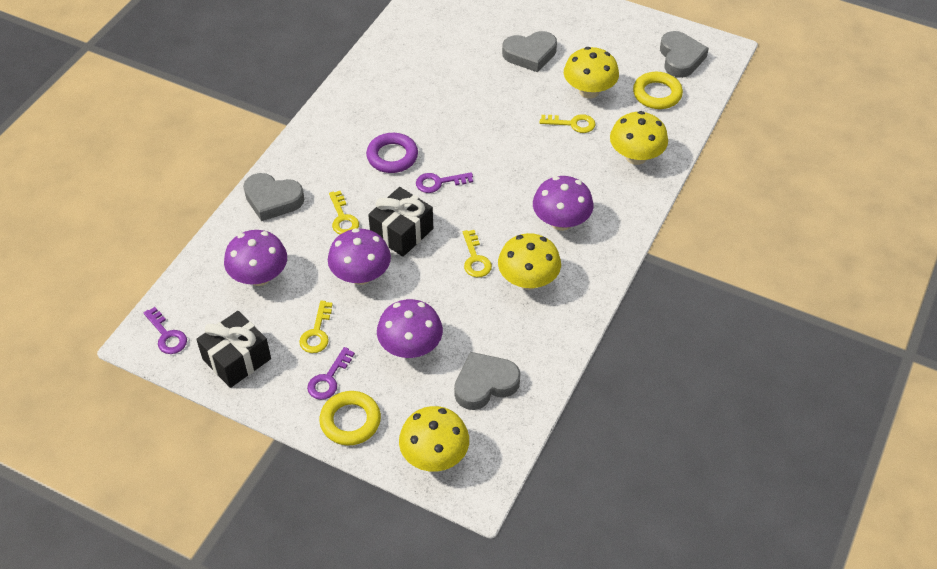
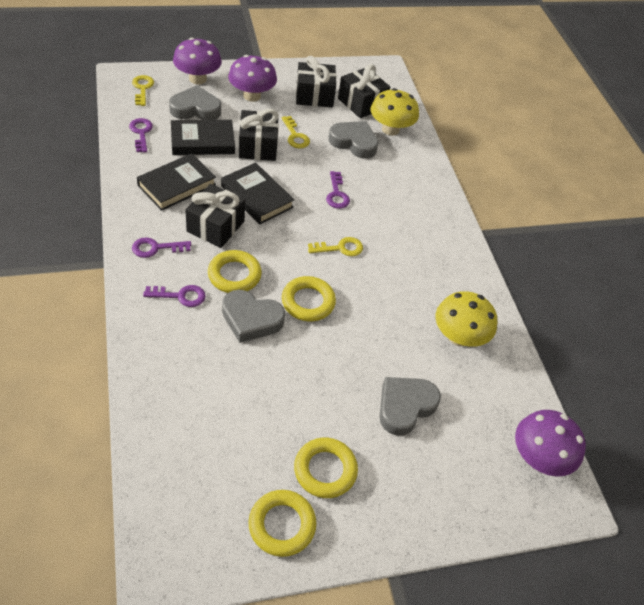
black book: none = 0 -> [137,153,216,211] [171,120,235,155] [221,163,294,225] = 3
black gift: [196,311,271,388] [368,187,433,257] = 2 -> [185,184,245,248] [239,109,279,161] [296,56,336,107] [338,64,390,118] = 4
purple key: [144,307,187,354] [307,347,355,400] [416,172,473,193] = 3 -> [129,118,153,153] [132,237,191,258] [143,285,206,307] [326,171,350,209] = 4
purple mushroom: [224,230,287,286] [328,228,391,285] [377,299,443,358] [533,176,594,231] = 4 -> [173,38,222,84] [228,55,277,102] [515,410,586,477] = 3
purple ring: [366,133,418,173] = 1 -> none = 0
yellow key: [299,301,333,353] [329,191,359,234] [463,230,492,277] [540,114,596,133] = 4 -> [132,75,154,106] [282,116,310,149] [308,237,363,256] = 3
yellow mushroom: [399,406,469,472] [498,233,561,290] [564,47,619,99] [610,111,668,165] = 4 -> [370,88,419,136] [435,291,497,347] = 2
yellow ring: [319,391,381,446] [633,72,683,109] = 2 -> [208,250,262,293] [249,490,316,557] [282,276,336,322] [294,438,358,498] = 4

